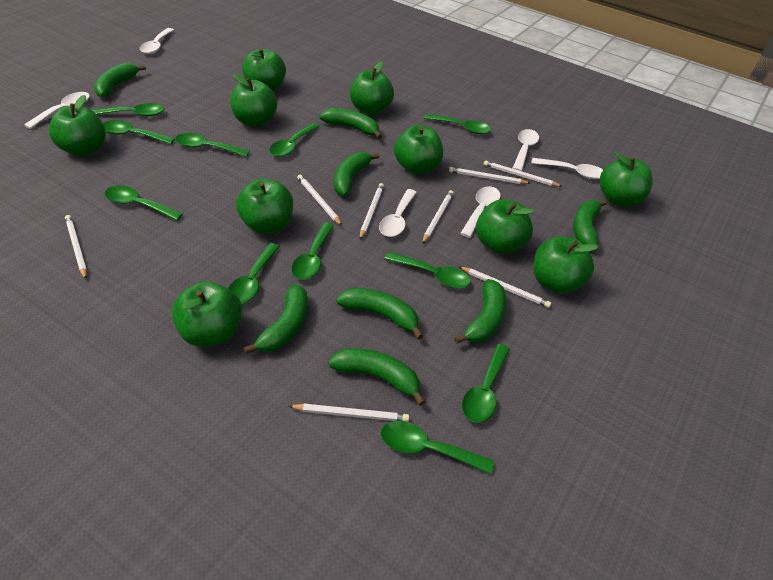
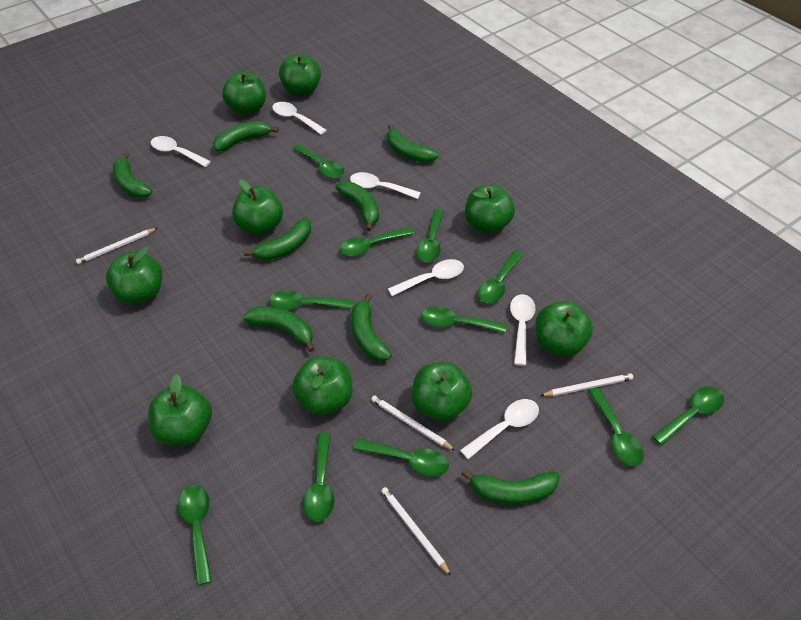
green apple: [49,95,106,156] [172,281,242,347] [230,74,277,127] [236,178,293,234] [242,48,286,92] [350,61,394,115] [394,125,443,174] [476,199,535,254] [533,237,599,294] [600,152,653,207] = 10 -> [106,246,162,304] [148,374,212,445] [222,72,266,115] [232,179,283,235] [279,53,321,96] [292,356,353,415] [412,362,472,421] [465,185,515,233] [535,301,593,357] = 9
white pencil: [65,215,87,279] [289,404,409,422] [297,174,342,226] [360,183,384,239] [422,190,454,244] [449,167,530,184] [459,266,551,308] [484,160,562,187] = 8 -> [76,228,157,264] [371,395,455,450] [381,487,451,576] [540,373,633,396] = 4

